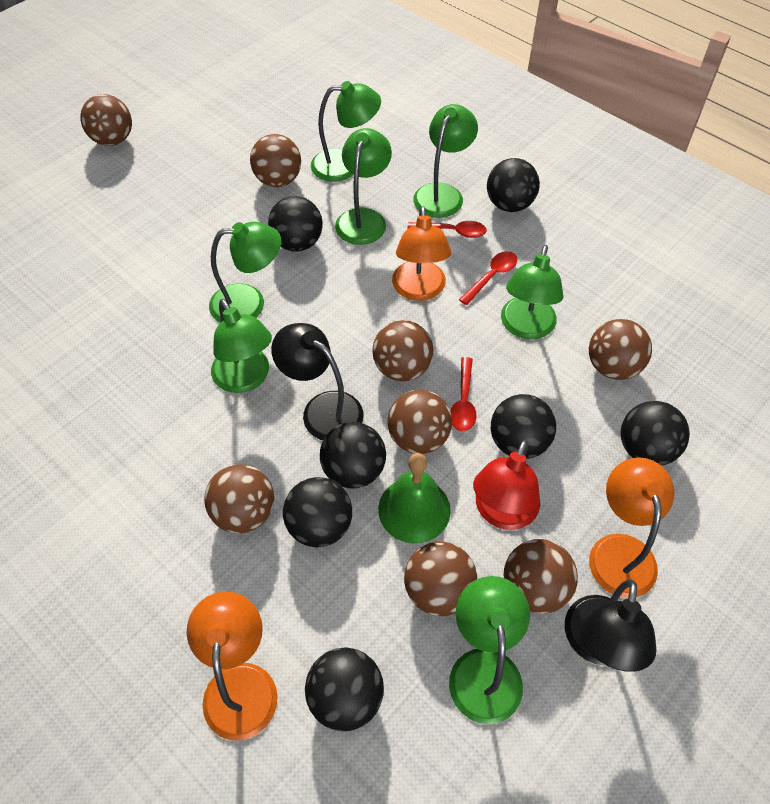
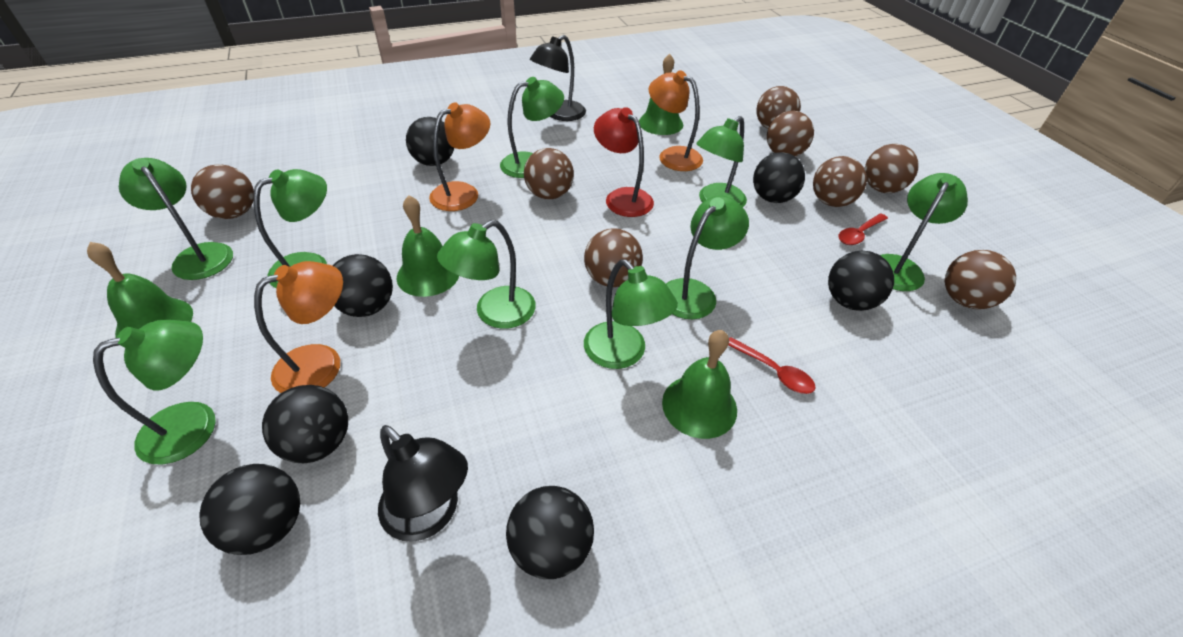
green bell: [378,453,451,543] = 1 -> [87,242,193,338] [397,195,459,297] [639,54,683,135] [662,330,737,439] = 4
green lamp: [209,222,281,323] [211,299,272,393] [311,81,381,182] [335,128,392,245] [413,104,478,218] [449,576,530,724] [501,245,563,340] = 7 -> [93,320,216,465] [119,158,233,280] [253,169,327,288] [437,220,536,329] [500,77,564,178] [584,259,678,369] [666,196,749,319] [696,116,747,208] [880,173,968,291] = 9
red spoon: [407,221,487,238] [450,357,477,431] [459,251,517,305] = 3 -> [728,337,815,394] [838,213,888,245] = 2

